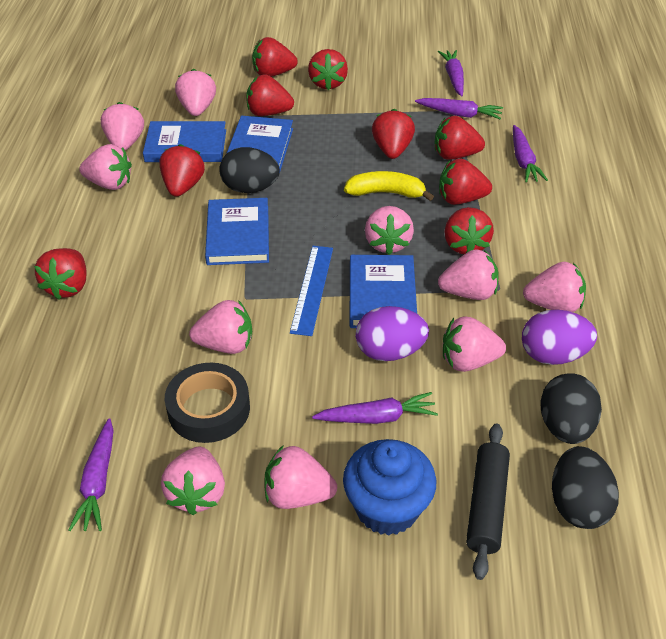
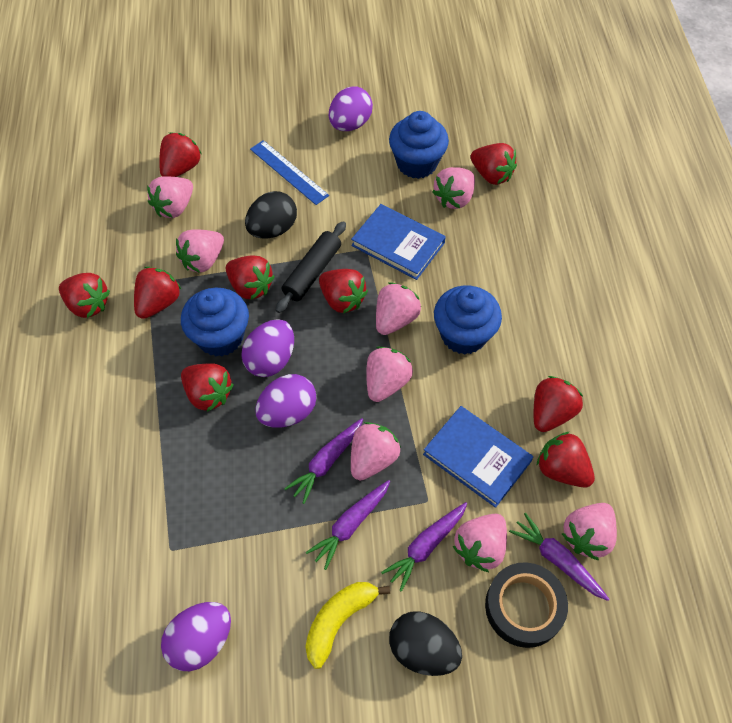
black egg: [219,147,280,193] [540,373,602,444] [552,446,619,529] = 3 -> [245,191,297,238] [389,611,462,676] = 2
blue book: [143,121,226,162] [205,198,269,265] [226,116,293,174] [350,255,417,328] = 4 -> [351,204,446,280] [423,406,533,508] = 2
blue cupcake: [343,439,436,536] = 1 -> [181,288,249,357] [389,111,449,179] [434,285,502,354] = 3
pink strawberry: [79,144,132,190] [101,102,144,151] [161,446,225,515] [175,69,216,116] [189,300,252,354] [264,445,337,509] [365,206,414,255] [438,249,499,300] [443,316,506,372] [523,262,586,312] = 10 -> [147,176,193,218] [176,229,224,273] [351,422,401,481] [366,346,413,402] [376,282,421,335] [432,167,475,209] [453,514,507,572] [562,503,617,561] = 8
purple carrot: [68,418,114,531] [312,392,438,424] [415,98,503,119] [438,50,464,96] [513,125,548,183] = 5 -> [284,418,363,504] [306,480,390,570] [381,502,467,592] [509,513,609,601] = 4
purple egg: [356,306,429,361] [522,309,597,365] = 2 -> [161,602,231,671] [241,319,294,377] [255,374,316,428] [329,87,373,131] = 4

